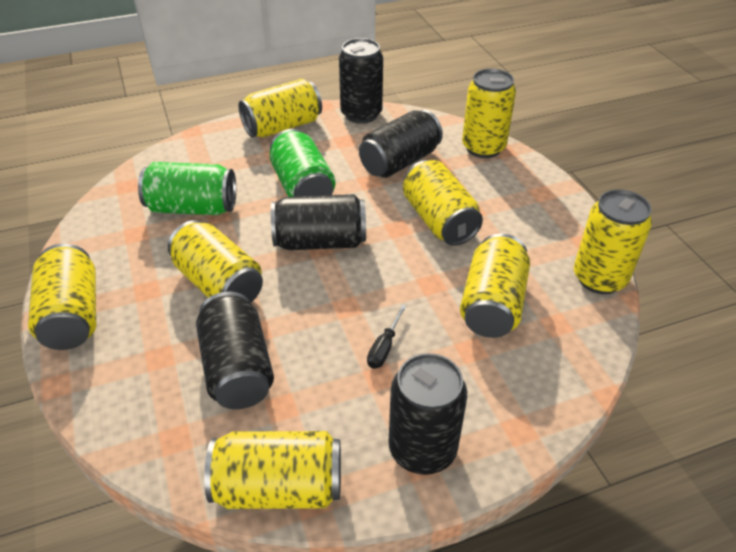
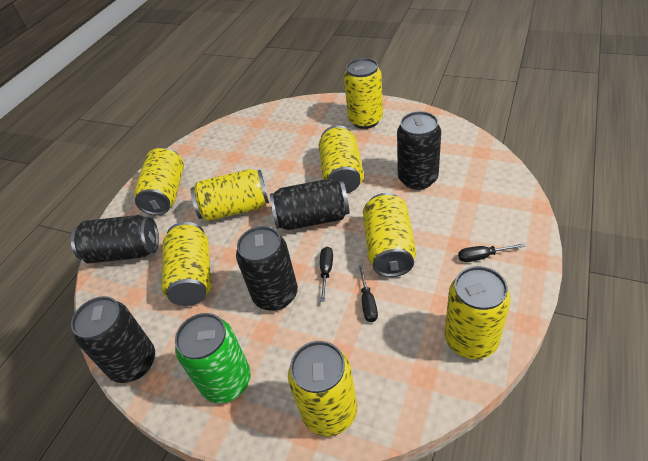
black screwdriver: [367,304,407,369] = 1 -> [320,247,333,302] [358,264,378,322] [458,243,526,262] = 3
green can: [138,162,236,215] [269,129,335,197] = 2 -> [175,313,251,403] = 1

